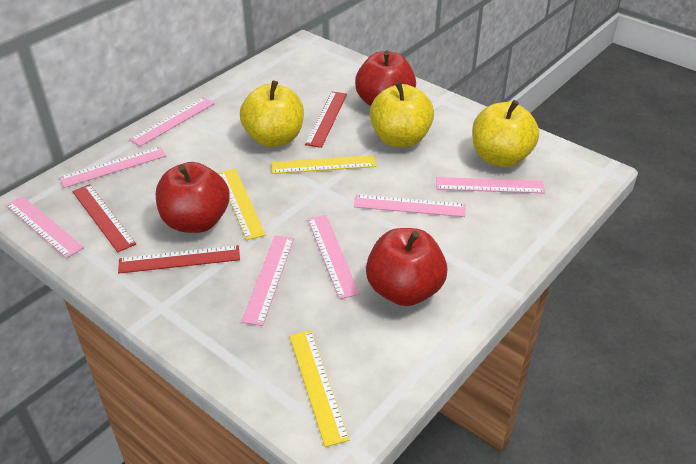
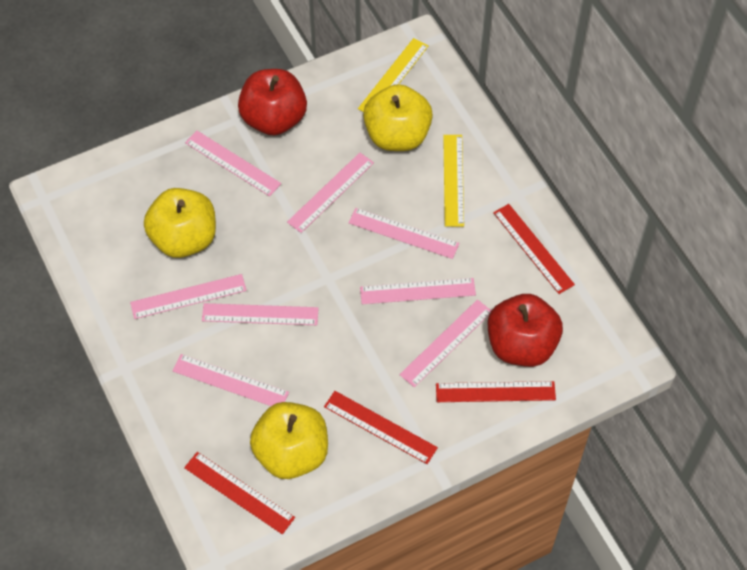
pink ruler: [5,196,84,258] [59,146,166,188] [129,97,215,147] [241,236,294,326] [308,215,360,299] [354,194,466,217] [436,177,545,193] = 7 -> [130,274,247,319] [173,354,289,406] [185,131,281,196] [202,303,319,325] [287,153,374,233] [348,208,459,259] [360,278,476,304] [399,299,492,387] = 8
red apple: [156,162,230,233] [355,50,416,106] [366,228,447,306] = 3 -> [238,69,307,136] [488,294,563,367] = 2
red ruler: [72,184,136,252] [118,245,240,274] [305,91,347,148] = 3 -> [184,452,295,534] [324,391,438,464] [436,381,556,402] [493,204,575,294] = 4
yellow ruler: [218,168,266,240] [271,155,376,174] [289,330,350,447] = 3 -> [358,38,429,112] [443,135,464,227] = 2

